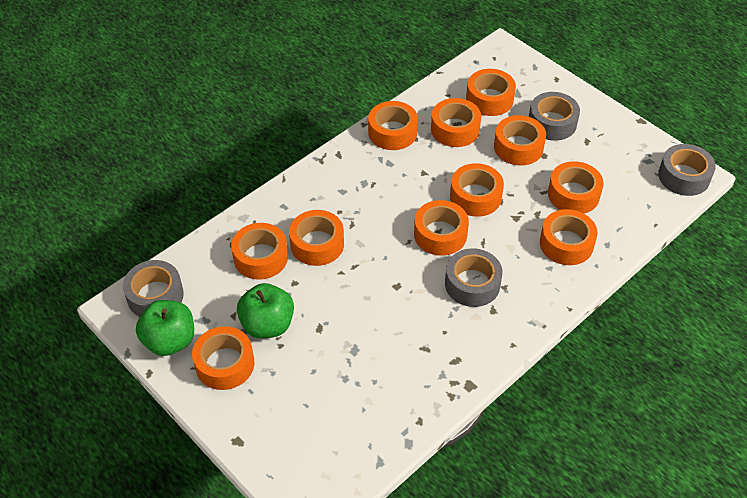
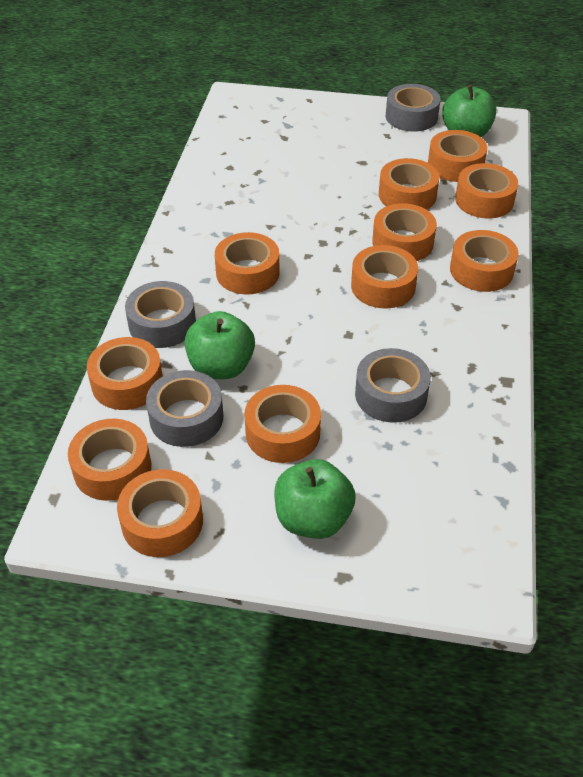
green apple: [136,300,194,356] [237,283,294,338] = 2 -> [185,311,255,379] [274,459,356,539] [442,85,496,137] = 3

